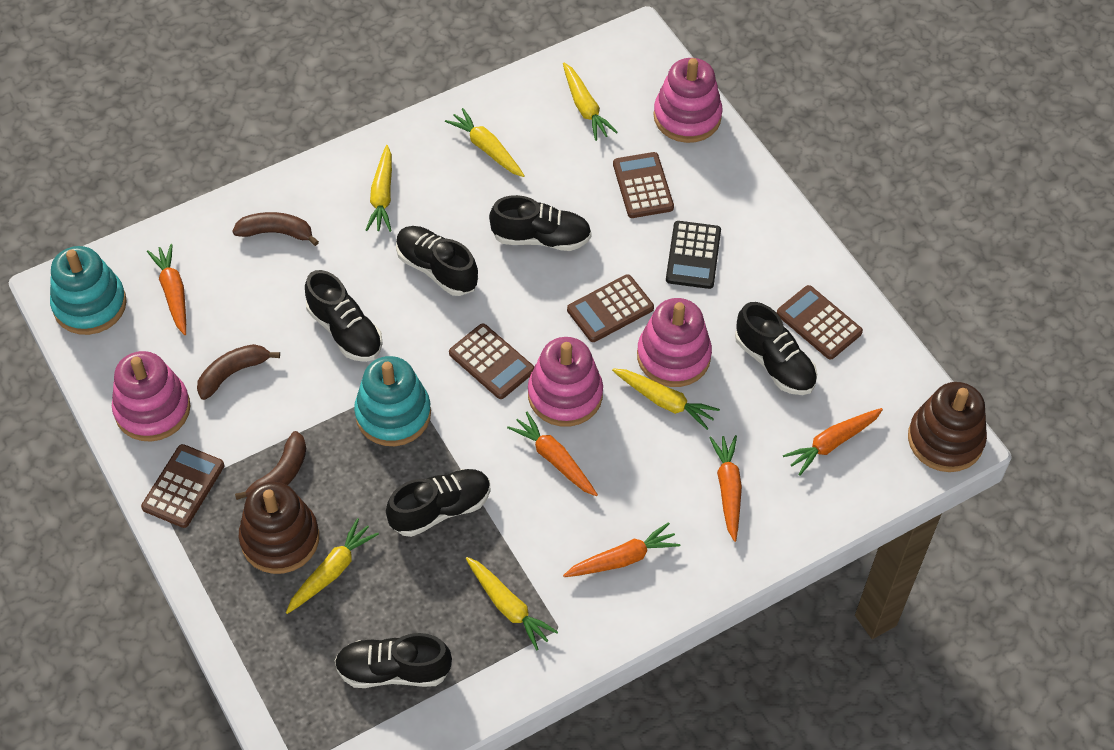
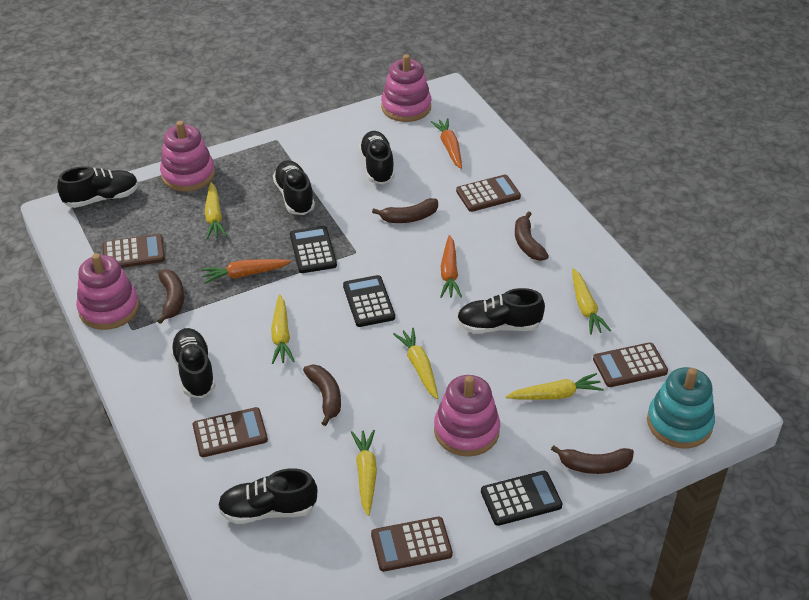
black calculator: [666,221,721,289] = 1 -> [290,226,337,273] [343,275,395,327] [481,471,562,526] = 3
brown banana: [197,344,280,400] [232,212,319,246] [235,431,306,500] = 3 -> [157,269,184,324] [303,365,341,426] [372,198,438,223] [515,211,549,261] [551,445,634,474] = 5
brown stacking toy: [239,482,319,574] [908,382,987,472] = 2 -> none = 0
orange carrot: [147,244,186,335] [507,412,598,496] [563,522,680,577] [709,435,742,542] [783,408,883,476] = 5 -> [201,259,291,284] [431,118,462,169] [440,235,462,298] = 3
turquoise stacking toy: [50,246,127,335] [354,356,431,446] = 2 -> [647,367,715,448] = 1

